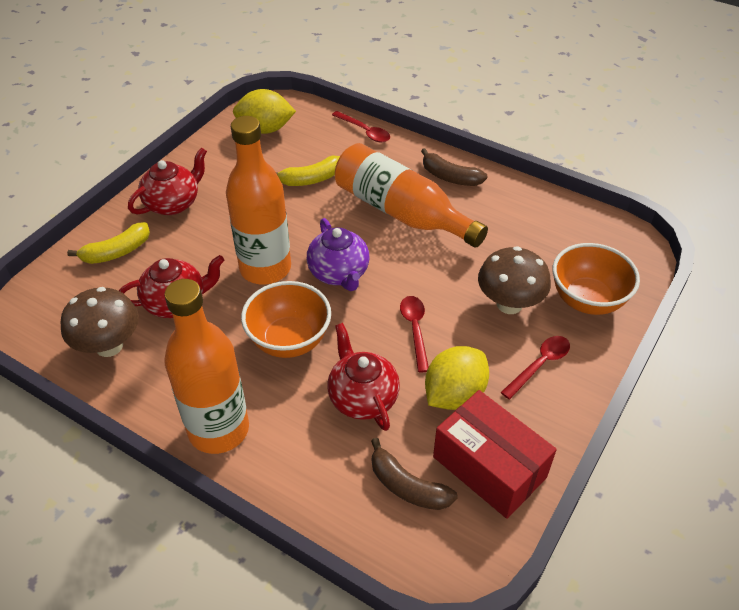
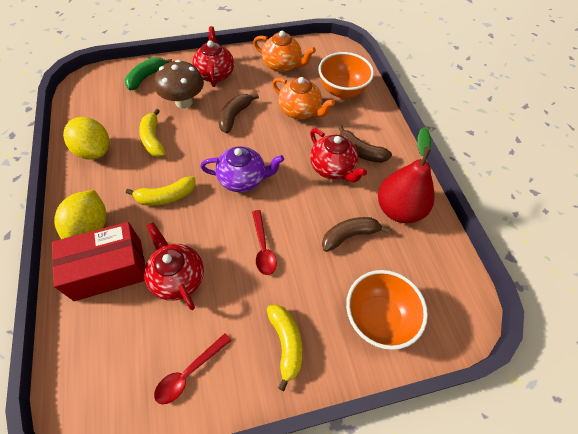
brown banana: [371,438,458,510] [421,148,487,186] = 2 -> [219,94,259,133] [322,217,390,252] [338,125,392,163] = 3
brown mushroom: [60,287,139,357] [478,246,551,314] = 2 -> [154,60,204,108] = 1
green banana: none = 0 -> [125,57,172,90] = 1
orange bottle: [164,279,249,454] [226,116,291,285] [335,143,488,248] = 3 -> none = 0
orange teapot: none = 0 -> [253,31,316,72] [272,77,335,119] = 2
red pear: none = 0 -> [378,127,435,223] = 1
red spoon: [332,111,390,143] [400,296,429,372] [501,336,570,399] = 3 -> [154,333,231,404] [252,210,277,275] = 2
yellow banana: [67,222,150,264] [276,155,340,186] = 2 -> [126,176,195,206] [139,108,166,157] [267,305,302,391] = 3

